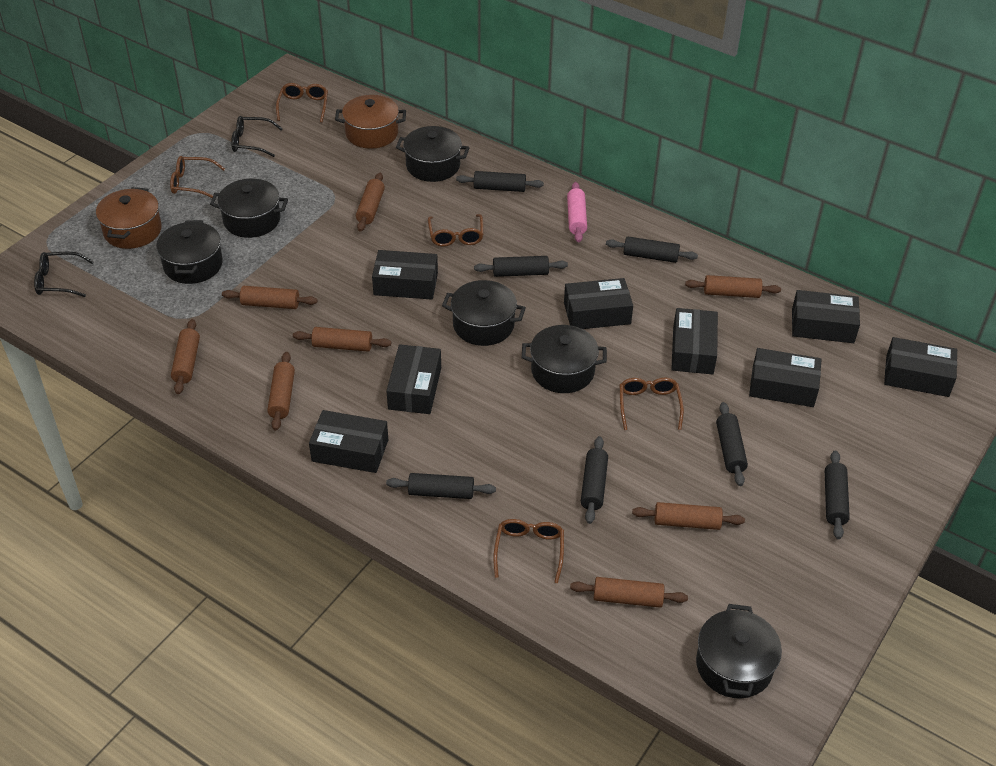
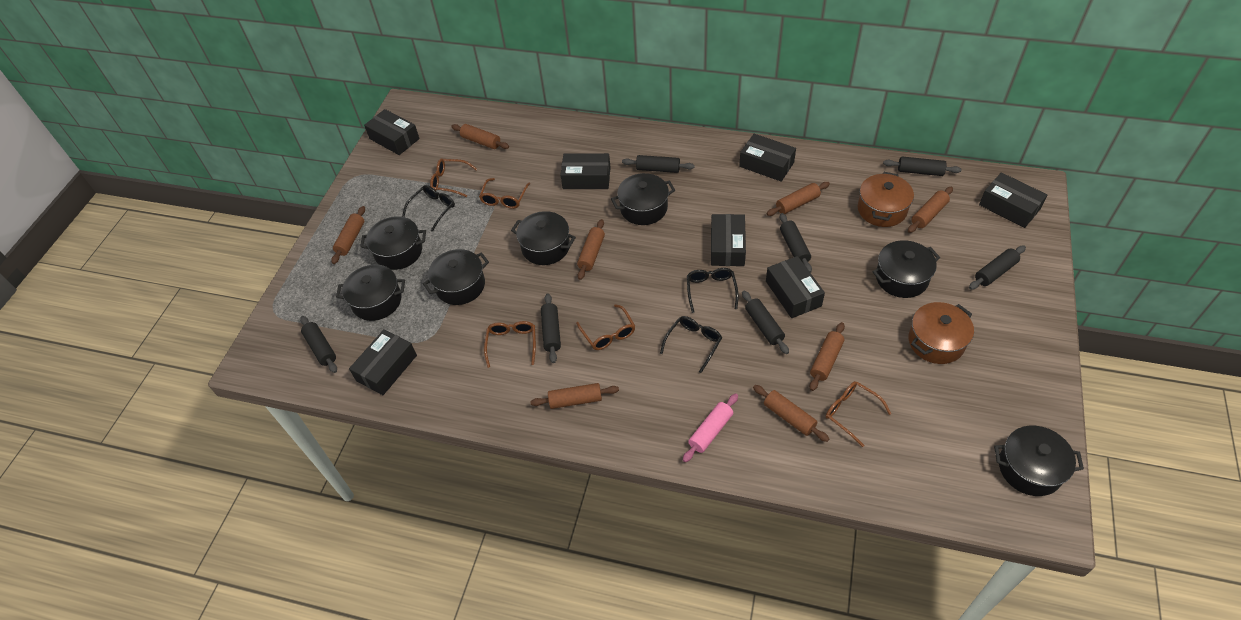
black box: [309,410,388,473] [372,250,438,300] [386,344,441,414] [564,278,633,329] [671,308,718,374] [749,348,822,407] [792,290,860,343] [884,337,957,397] = 8 -> [349,329,417,395] [364,109,420,155] [560,153,611,189] [711,214,746,266] [739,134,796,182] [766,256,825,318] [979,172,1047,228] = 7
black glasses: [34,252,94,297] [231,116,283,157] = 2 -> [402,185,455,232] [660,316,722,373] [687,268,739,313] = 3
black pot: [156,220,223,284] [210,178,288,238] [396,126,470,182] [442,280,526,346] [522,325,607,393] [696,604,782,698] = 6 -> [336,264,405,321] [360,216,426,270] [423,249,489,305] [511,211,576,265] [611,173,675,225] [873,240,940,298] [994,426,1084,496] = 7

